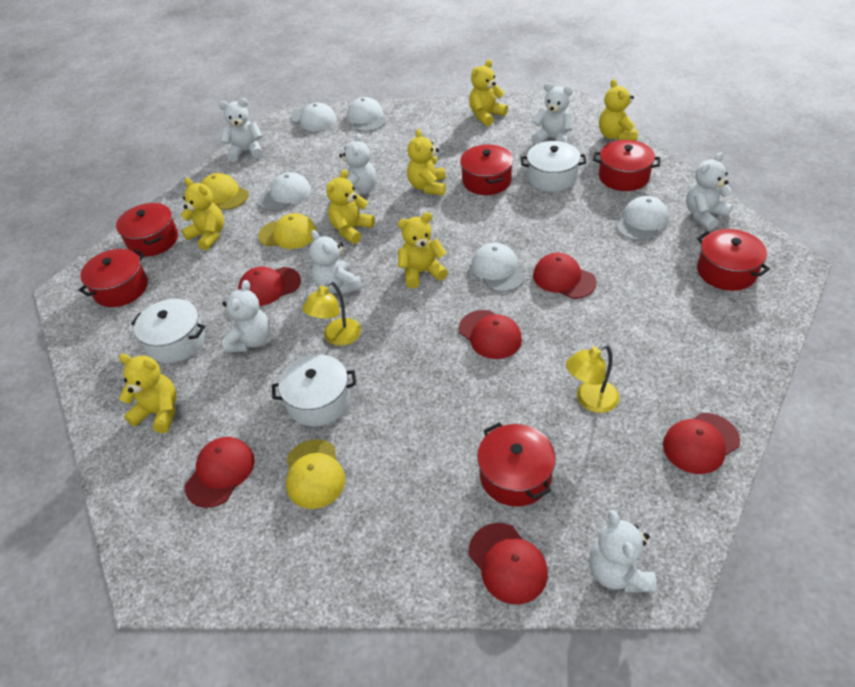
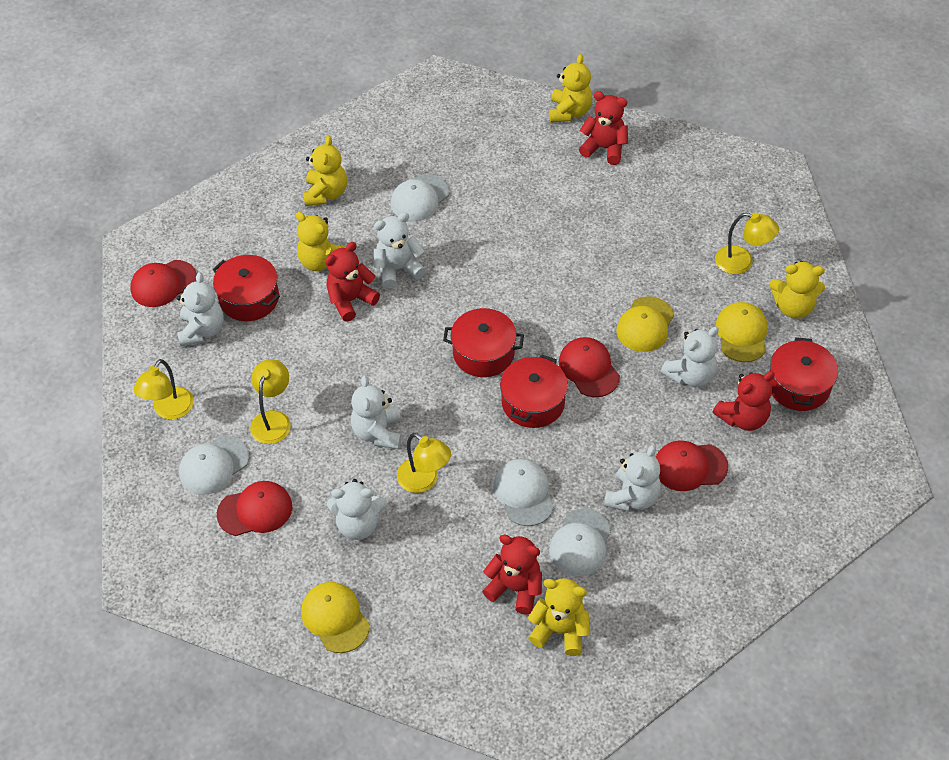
red cap: [185,437,254,508] [238,266,301,306] [459,310,522,359] [469,523,548,604] [533,253,597,299] [663,413,740,474] = 6 -> [130,260,197,307] [217,481,292,536] [559,337,620,397] [655,440,728,491] = 4
red pot: [79,249,148,307] [116,203,178,257] [460,145,513,195] [477,423,556,506] [593,140,661,191] [697,229,770,291] = 6 -> [212,255,280,321] [443,308,524,377] [500,354,568,428] [770,337,838,411] = 4
red teddy bear: none = 0 -> [325,242,380,322] [482,535,542,615] [579,91,628,165] [712,371,775,431] = 4
white cap: [258,172,311,211] [291,102,336,131] [347,97,386,132] [471,243,525,292] [616,196,669,241] = 5 -> [179,436,249,495] [390,174,450,221] [493,459,554,526] [549,508,611,576] = 4
white pot: [131,299,205,363] [272,354,356,427] [521,141,587,192] = 3 -> none = 0
white teddy bear: [219,98,263,162] [222,280,270,353] [309,230,362,294] [339,133,376,195] [531,83,573,144] [589,510,657,593] [686,152,732,230] = 7 -> [177,272,224,347] [327,479,387,540] [351,376,402,449] [374,212,426,289] [604,445,661,511] [660,327,719,387] = 6
yellow lamp: [302,281,361,346] [566,344,620,413] = 2 -> [134,359,194,419] [250,359,291,444] [397,433,451,493] [715,213,779,274] = 4
yellow teddy bear: [119,354,176,433] [181,178,224,250] [327,169,375,244] [398,212,448,288] [407,129,446,195] [469,60,508,126] [599,79,638,141] = 7 -> [296,212,345,271] [303,135,347,206] [528,578,590,656] [549,54,592,123] [769,261,825,318] = 5

